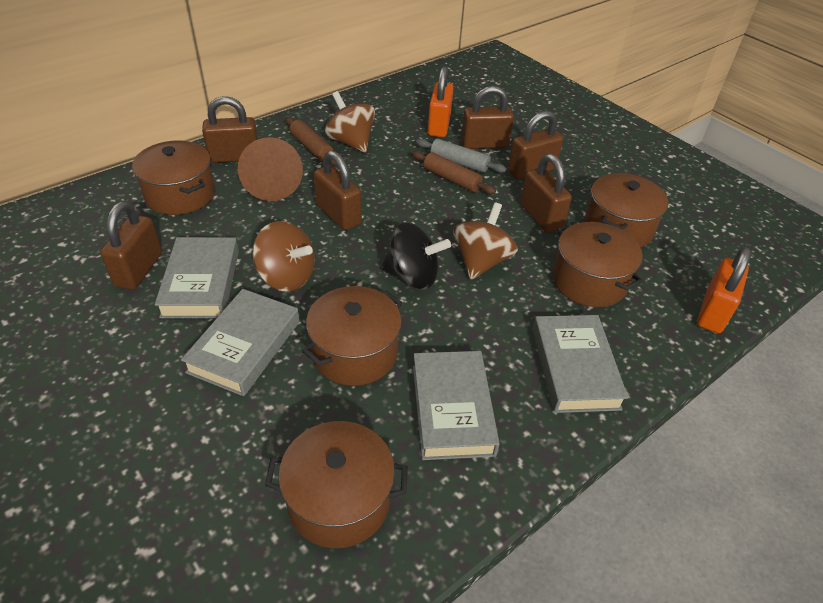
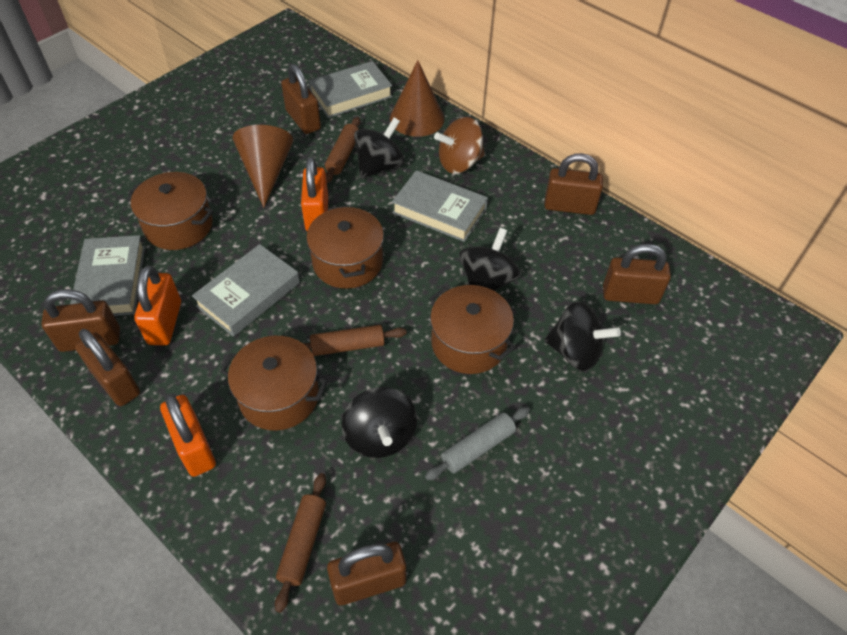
black spinning top: [381,222,451,289] = 1 -> [342,387,417,458] [354,117,404,179] [459,228,521,291] [544,301,621,371] = 4
brown cone: [238,137,303,201] = 1 -> [233,125,293,208] [390,60,444,137] = 2
brown pot: [132,141,215,215] [265,421,408,548] [302,286,402,386] [552,222,643,307] [584,173,668,248] = 5 -> [128,172,214,250] [220,336,328,430] [306,205,384,289] [429,285,516,374] = 4
brown rolling pin: [286,117,337,166] [412,151,496,194] = 2 -> [275,473,326,613] [303,325,407,356] [325,117,360,183] = 3
brown spinning top: [253,221,315,291] [325,91,375,153] [453,203,518,280] = 3 -> [434,117,485,174] = 1
orange padlock: [428,66,453,137] [697,247,751,333] = 2 -> [134,266,181,345] [160,394,216,477] [301,157,328,231] = 3

